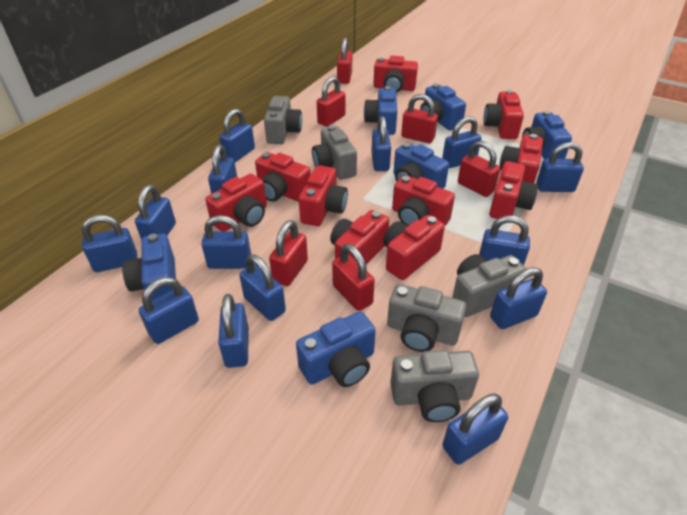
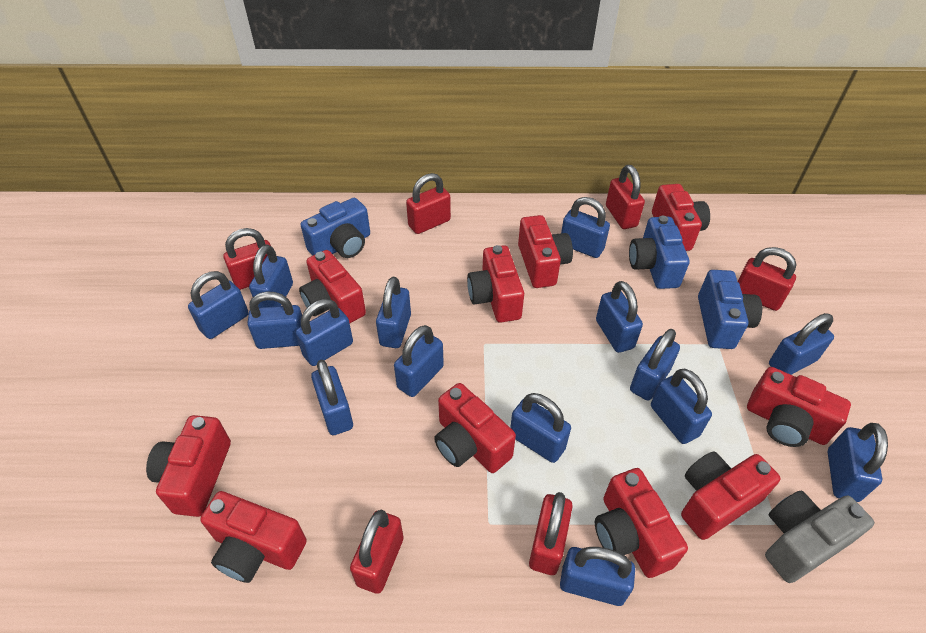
blue camera: [122,234,176,301] [296,311,376,387] [364,86,397,135] [393,143,449,189] [420,84,466,131] [522,111,572,159] = 6 -> [301,198,370,258] [629,216,689,289] [698,270,762,349] = 3
blue padlock: [82,215,138,272] [135,185,176,240] [139,277,199,344] [202,215,251,269] [208,145,237,194] [218,294,249,368] [219,109,255,162] [239,254,286,321] [371,116,391,171] [442,116,482,168] [443,393,508,465] [479,215,530,265] [490,267,547,329] [536,142,584,192] = 14 -> [188,271,249,339] [247,292,302,349] [249,244,293,308] [295,299,353,366] [311,360,353,435] [376,277,411,348] [394,325,444,397] [510,393,571,463] [560,547,635,606] [561,197,610,258] [596,281,643,353] [630,329,680,400] [651,369,712,444] [769,313,834,375] [828,423,888,502] = 15
grey camera: [264,96,302,144] [312,125,357,180] [387,284,467,352] [390,350,479,422] [452,254,526,317] = 5 -> [765,490,874,583] = 1

